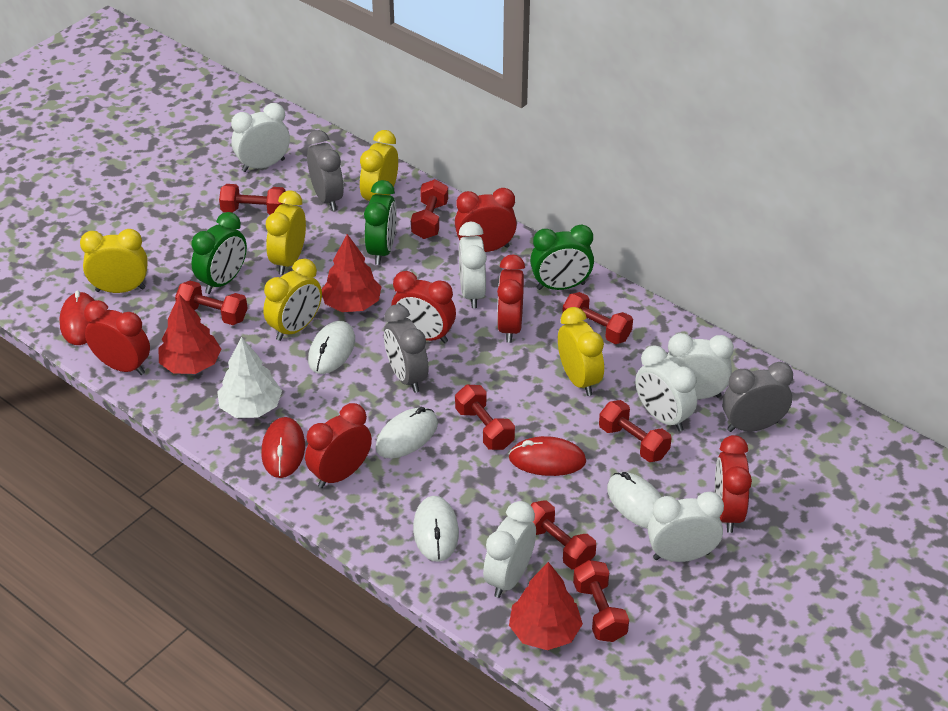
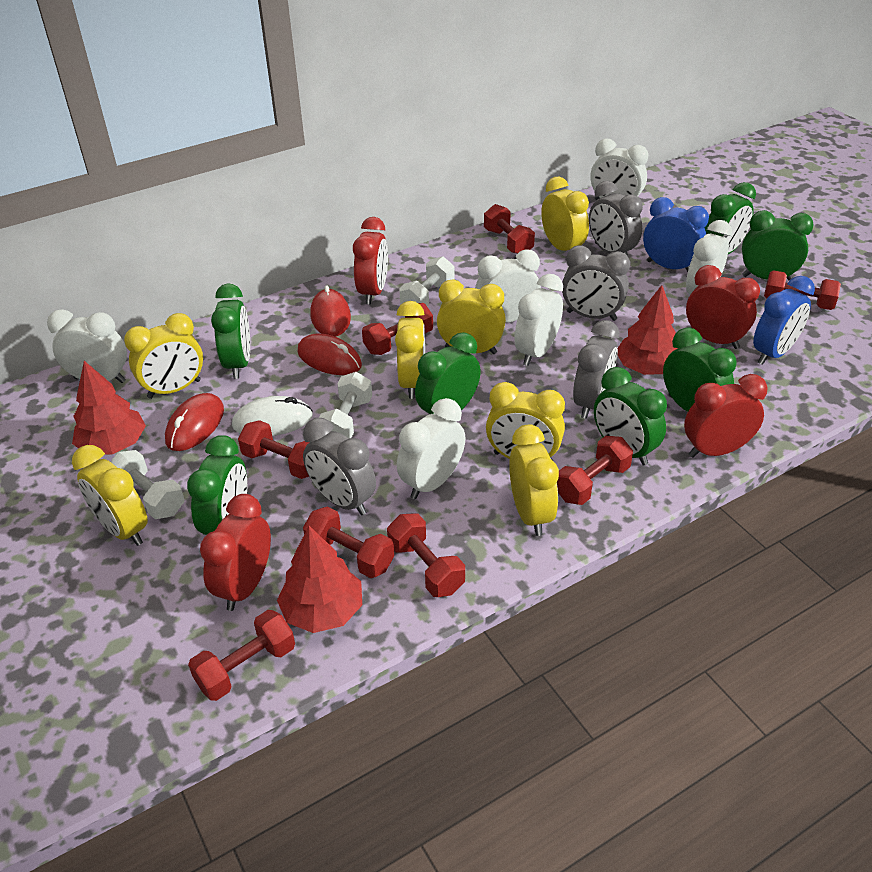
blue clock: none = 0 -> [643,197,709,272] [753,276,815,365] = 2
green clock: [191,212,247,294] [364,180,397,265] [530,224,594,290] = 3 -> [187,435,247,535] [211,284,250,379] [415,332,481,414] [594,367,667,465] [663,327,736,412] [704,182,756,254] [742,210,814,281] = 7
grey clock: [307,130,344,211] [384,304,428,393] [722,362,793,432] = 3 -> [303,418,376,515] [562,245,630,321] [573,320,619,419] [589,181,643,256] = 4
red clock: [84,300,150,375] [305,403,372,488] [391,271,456,343] [455,188,517,252] [497,255,525,343] [715,435,752,533] = 6 -> [200,494,271,611] [353,217,388,305] [684,374,768,458] [686,265,760,349] = 4
white dumbbell: none = 0 -> [110,450,185,519] [319,372,372,438] [399,256,455,307] = 3
white mouse: [308,321,355,374] [376,407,438,459] [413,496,459,562] [607,472,662,529] = 4 -> [232,396,313,436] = 1
white tree: [217,337,282,418] = 1 -> none = 0
yellow clock: [80,229,148,293] [263,258,322,341] [266,191,306,275] [360,130,398,201] [558,307,604,396] = 5 -> [72,445,148,546] [124,313,203,399] [395,301,425,399] [437,280,506,354] [486,382,565,460] [509,425,559,536] [541,177,589,251] = 7

